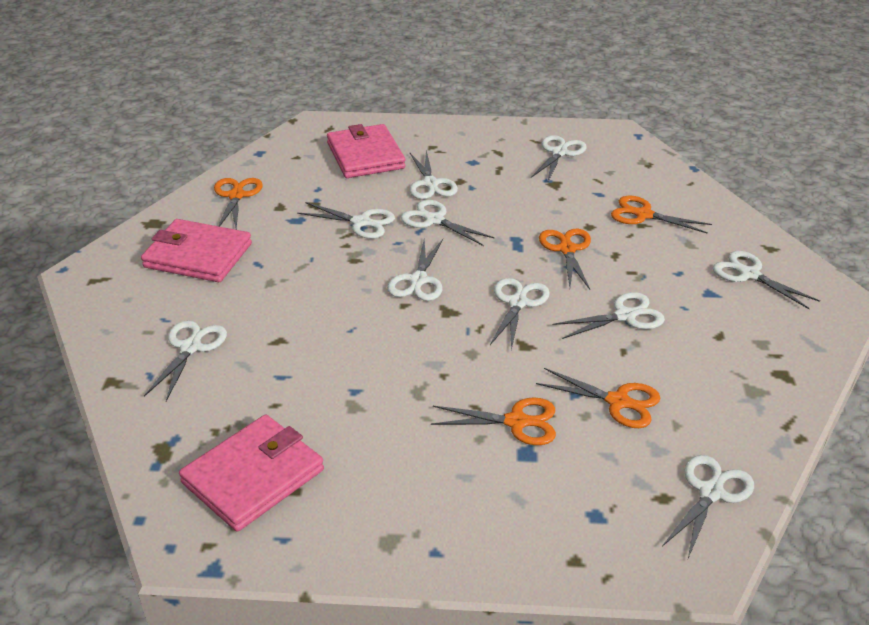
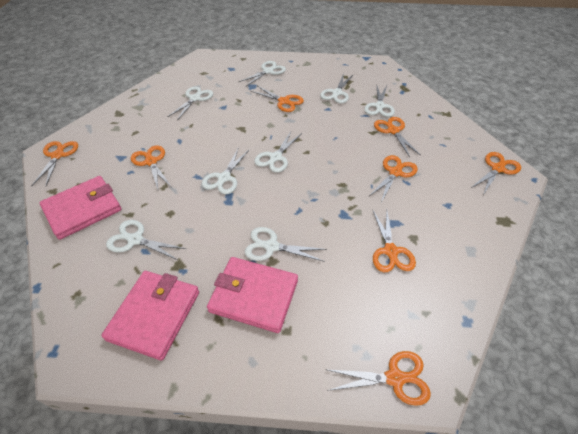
orange scissors: [214,178,263,228] [431,397,556,445] [536,368,661,428] [539,229,591,290] [611,196,712,234] = 5 -> [32,141,78,187] [131,145,171,189] [251,86,304,112] [325,351,431,406] [369,155,418,202] [372,209,416,272] [374,117,421,157] [471,152,521,195] = 8
white scissors: [144,320,227,401] [297,202,395,239] [387,239,443,301] [401,200,495,246] [410,150,458,199] [490,278,550,350] [531,135,587,183] [553,292,665,339] [662,455,754,558] [713,251,820,309] = 10 -> [106,220,186,260] [168,87,213,120] [202,147,250,194] [239,61,286,87] [244,227,327,262] [254,132,302,173] [320,74,353,103] [365,86,395,117] = 8

